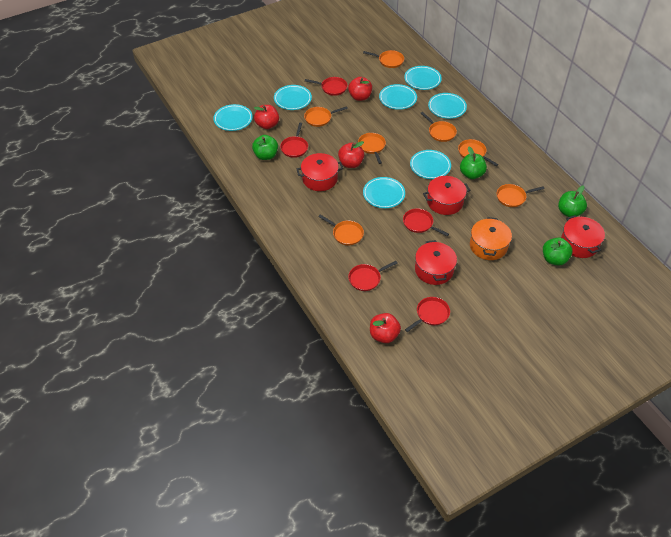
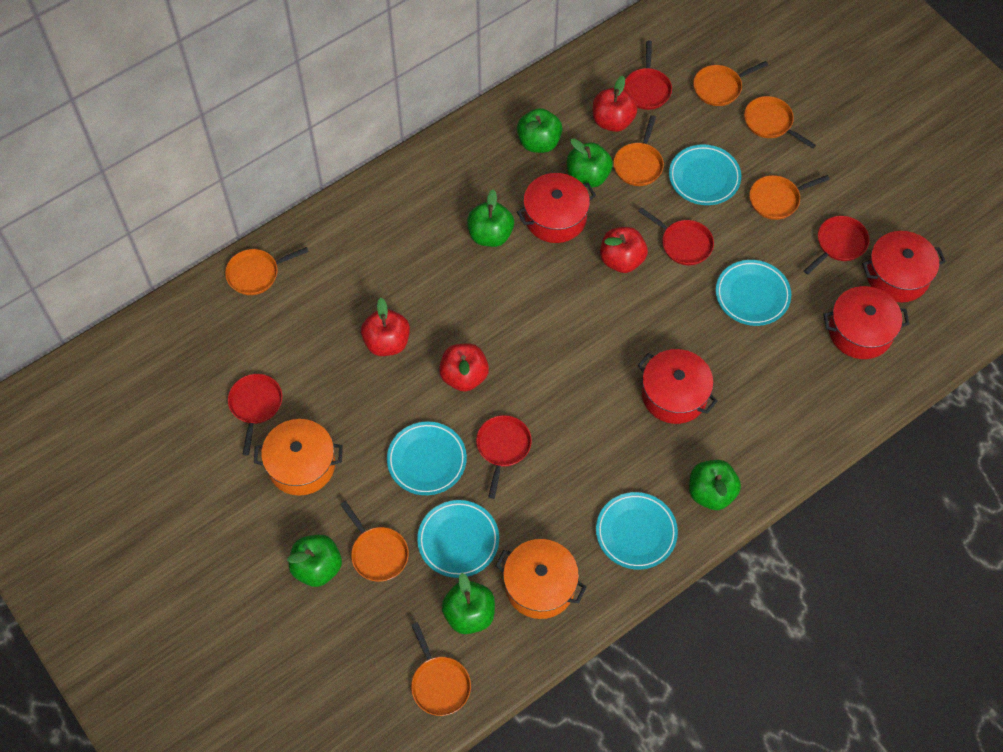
green apple: [252,135,278,160] [460,147,487,179] [543,237,572,266] [558,186,587,217] = 4 -> [287,535,342,587] [442,573,495,634] [467,190,514,247] [517,108,562,153] [567,139,613,188] [689,460,741,510] = 6
orange pot: [470,217,512,260] = 1 -> [254,419,343,496] [496,539,586,619] = 2
turquoise plate: [213,104,253,131] [274,85,312,110] [363,177,405,208] [379,84,417,110] [404,66,442,90] [410,150,451,179] [428,93,467,119] = 7 -> [387,422,467,495] [417,500,499,578] [596,492,678,569] [669,144,741,205] [716,260,791,326] = 5

